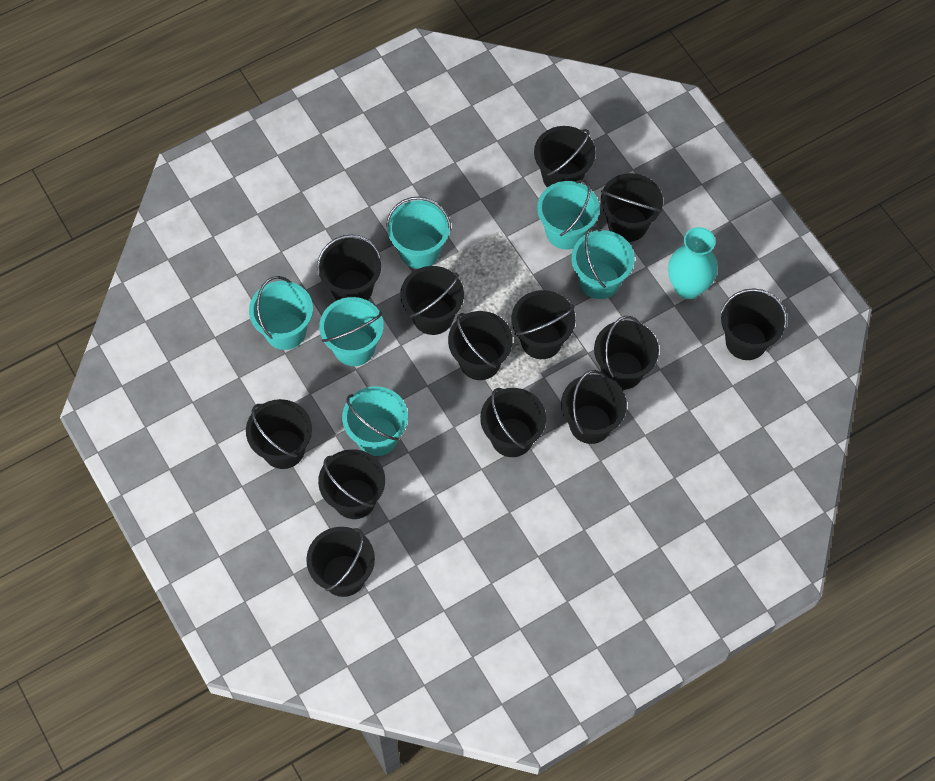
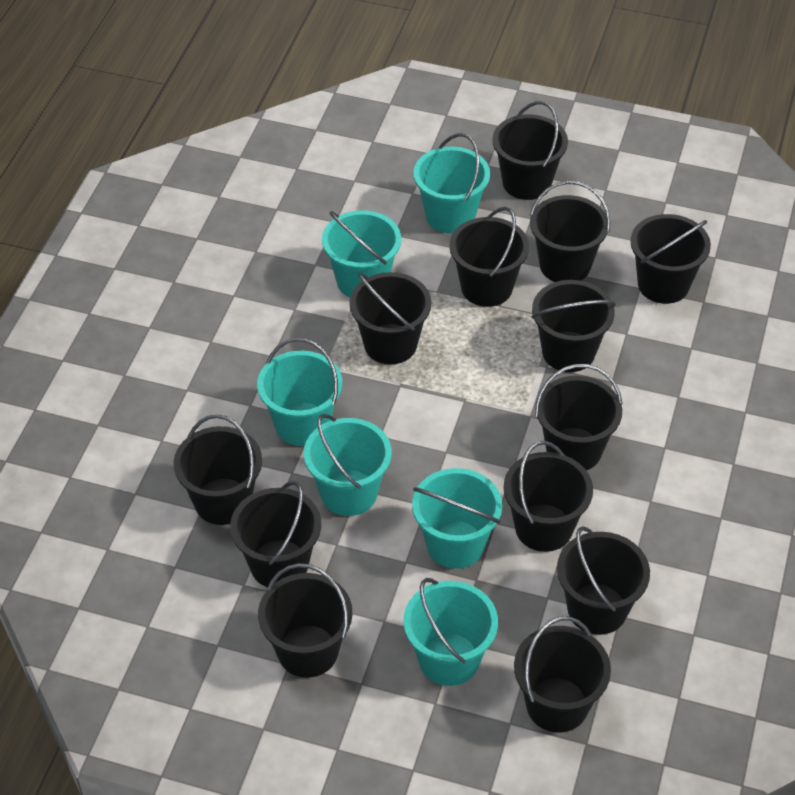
turquoise vase: [668,227,718,299] = 1 -> none = 0

